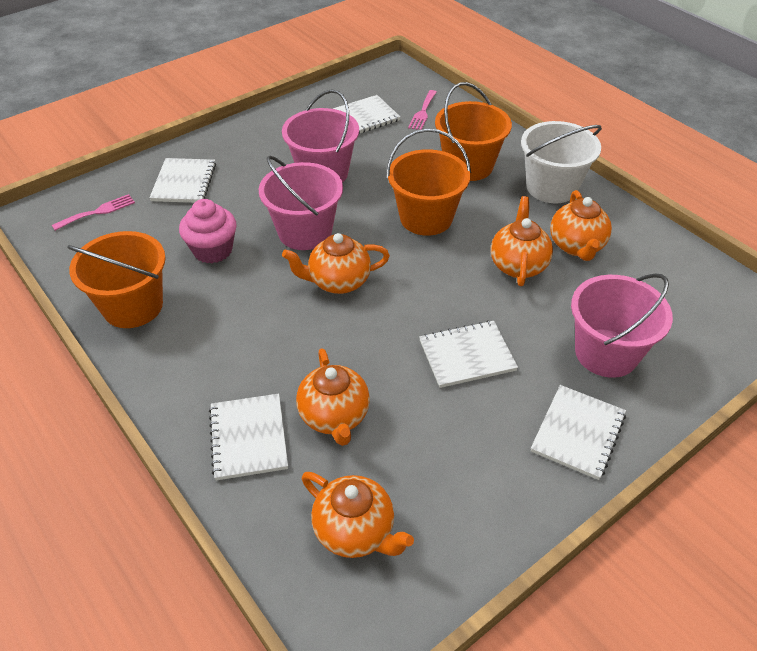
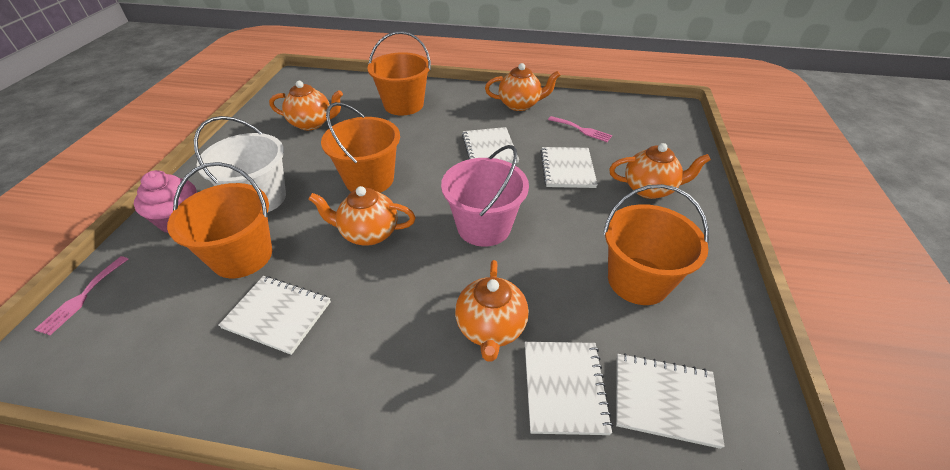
orange bucket: [67,231,166,328] [386,128,471,236] [435,82,512,181] = 3 -> [167,162,272,278] [321,102,400,193] [367,31,431,115] [603,184,709,305] = 4
pink bucket: [259,155,343,250] [282,90,359,183] [571,273,673,378] = 3 -> [441,145,529,247] = 1

